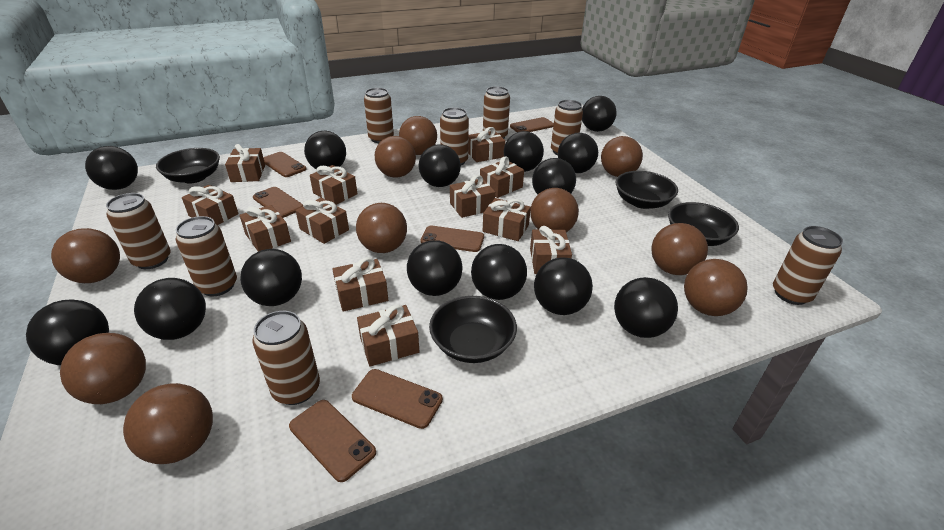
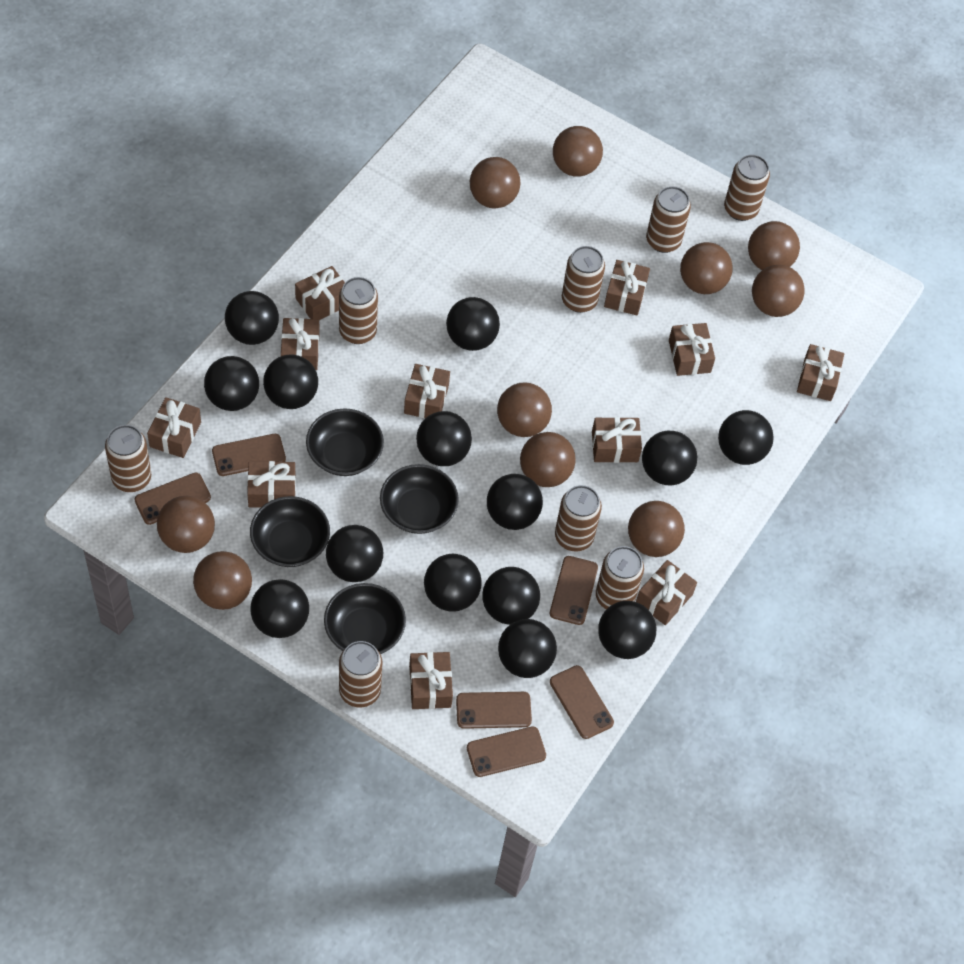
brown gift: [182,185,238,225] [225,144,265,182] [240,205,291,252] [296,198,349,244] [310,165,357,205] [332,257,388,312] [357,305,419,366] [450,175,495,218] [468,127,505,162] [480,156,524,198] [483,198,531,241] [530,226,572,274] = 12 -> [147,397,201,458] [247,461,296,507] [281,318,319,370] [295,266,345,320] [404,364,450,418] [409,652,453,709] [592,417,642,463] [604,260,650,315] [636,560,697,625] [669,323,715,376] [797,344,844,401] = 11

